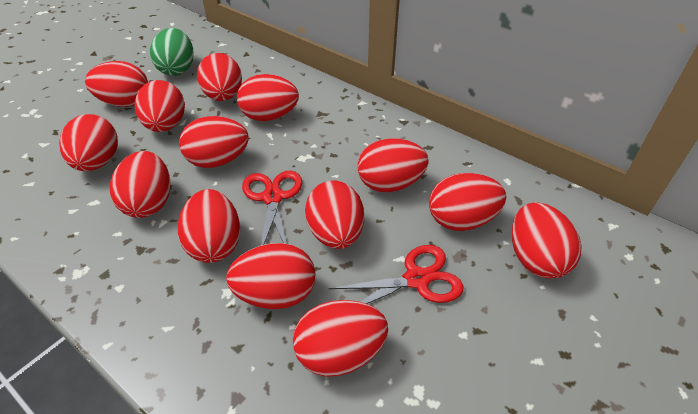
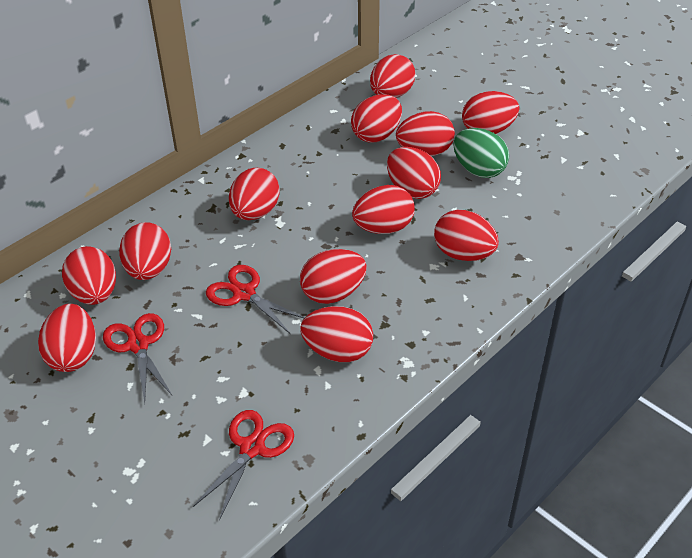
red egg: [59,114,118,171] [85,61,148,107] [110,151,170,218] [135,80,185,132] [178,189,240,263] [179,116,249,168] [197,53,242,101] [226,243,315,309] [237,74,299,121] [293,300,388,377] [305,181,364,249] [358,138,429,192] [429,173,506,231] [512,202,582,279] = 14 -> [38,304,96,372] [62,246,116,305] [119,222,171,280] [229,168,280,220] [300,249,367,304] [300,306,373,362] [351,94,402,143] [352,185,415,234] [370,54,415,98] [387,147,441,199] [396,111,455,156] [434,210,499,261] [462,91,519,134] = 13
red scissors: [242,171,302,245] [329,245,463,304] = 2 -> [103,313,173,403] [193,410,294,521] [206,265,305,334] = 3

